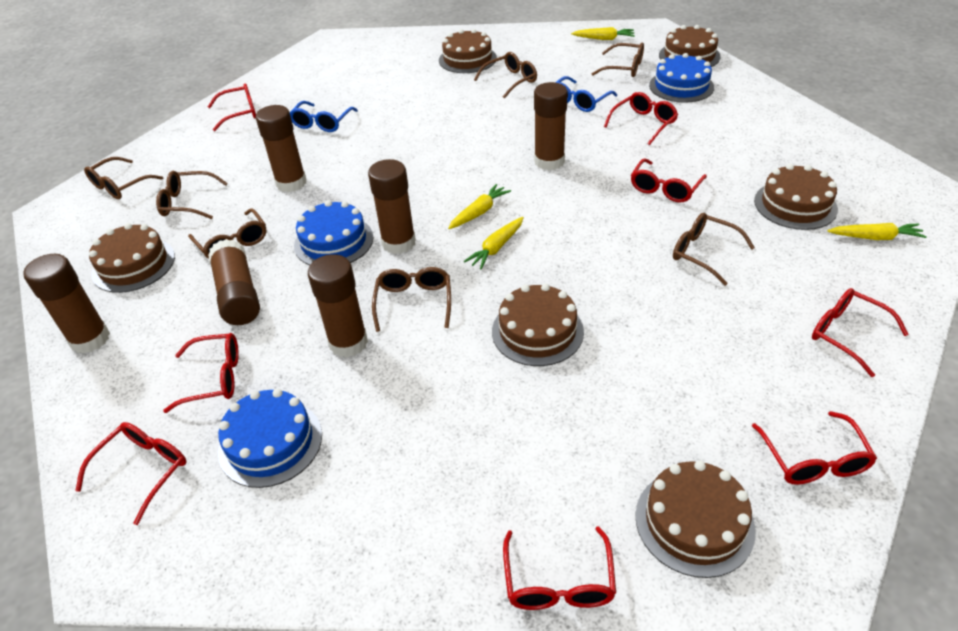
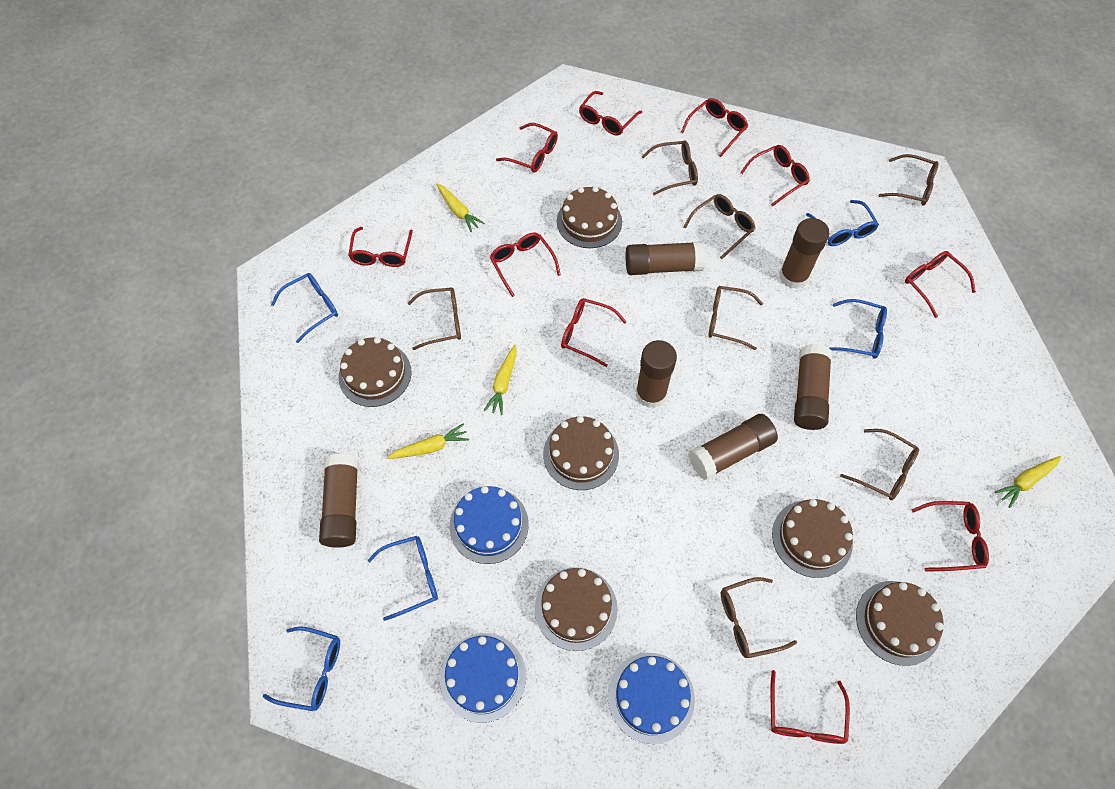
blue glasses: [290,101,358,132] [555,76,617,112] = 2 -> [262,626,340,711] [271,273,338,343] [368,536,438,621] [806,200,879,246] [829,299,887,359] = 5
red glasses: [75,422,187,525] [163,333,239,413] [208,84,256,131] [503,526,616,610] [604,92,678,145] [631,158,707,203] [752,411,877,485] [812,288,909,377] = 8 -> [348,227,413,267] [490,232,561,297] [496,123,558,173] [561,298,626,367] [579,91,642,136] [681,98,748,157] [740,145,810,206] [770,670,850,744] [905,251,976,318] [912,501,989,572] = 10

